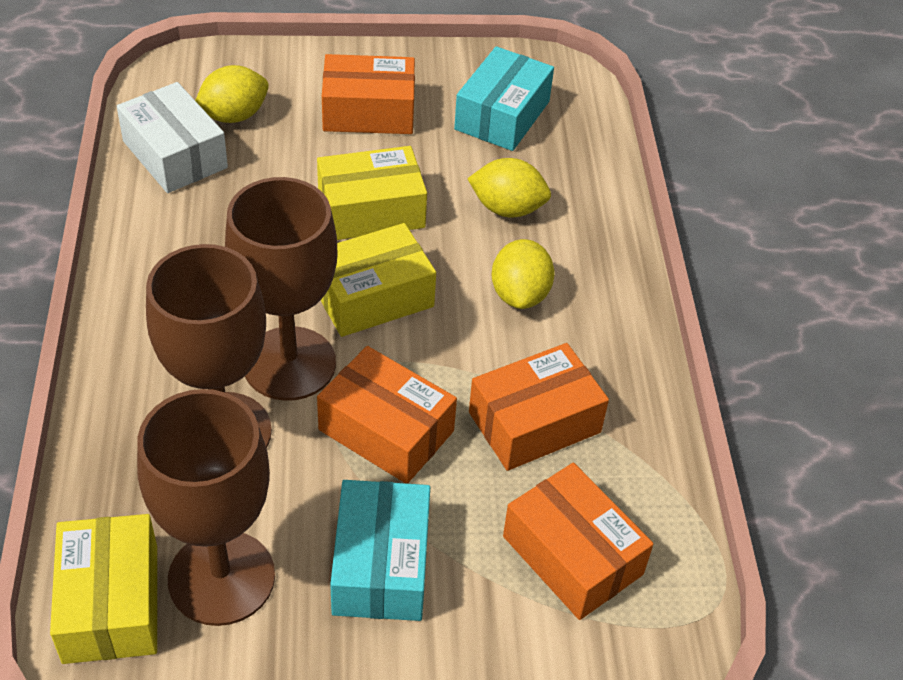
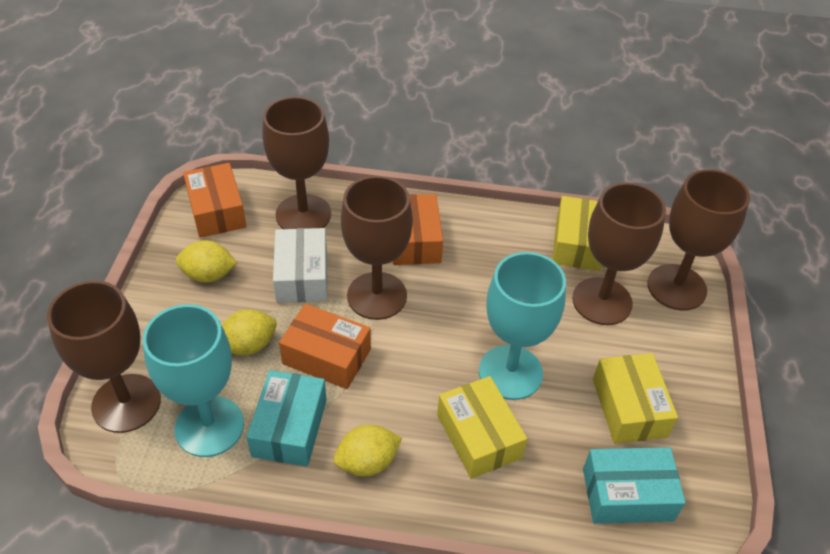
brown goblet: [137,389,275,626] [146,244,272,449] [225,177,338,401] = 3 -> [47,280,161,433] [262,97,331,229] [341,176,413,320] [572,182,666,325] [647,169,750,311] = 5
orange box: [317,346,457,484] [322,54,415,134] [469,343,609,471] [503,463,653,620] = 4 -> [183,163,246,238] [279,303,371,389] [393,194,443,265] = 3
turquoise goblet: none = 0 -> [143,304,244,457] [479,252,566,400] = 2

